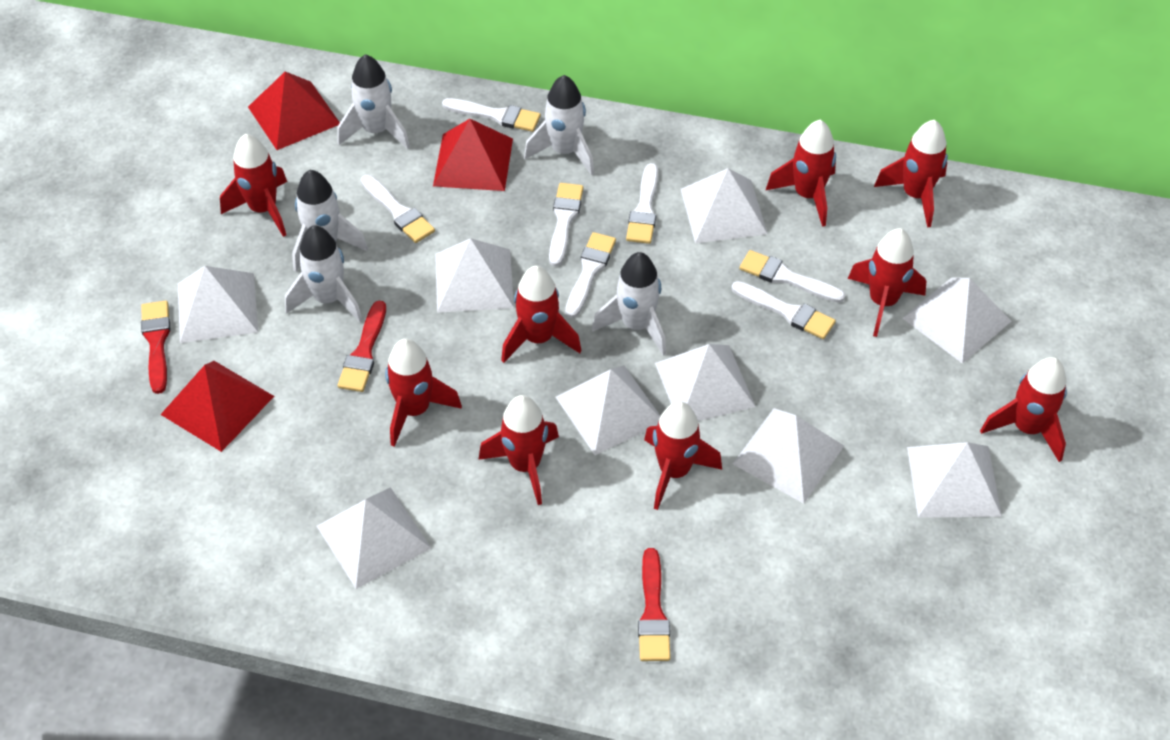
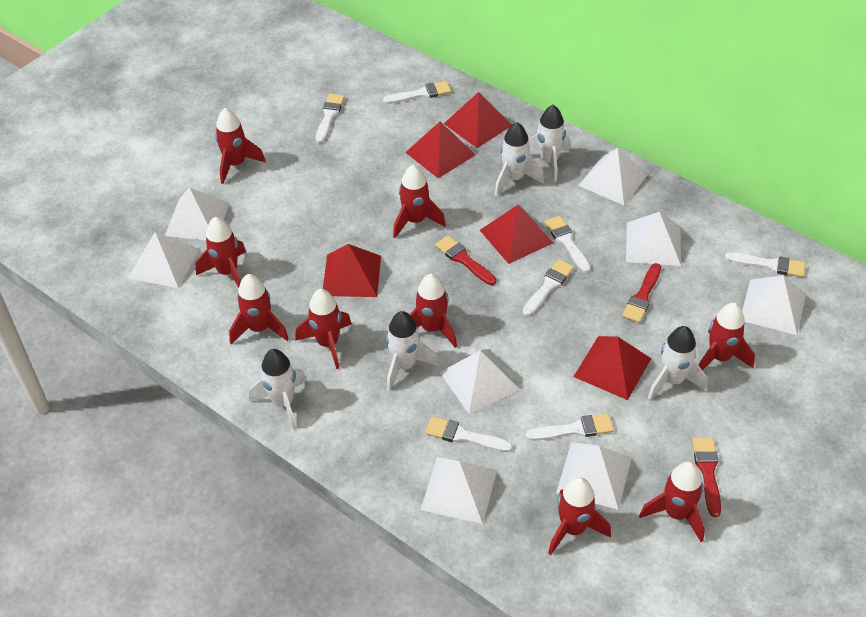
red pyramid: [160,361,274,452] [248,72,340,150] [433,119,513,191] = 3 -> [323,244,381,297] [405,122,476,178] [444,92,512,148] [480,205,553,264] [574,336,652,400] = 5
white pyramid: [178,266,258,343] [317,487,431,589] [435,238,514,313] [556,365,660,455] [655,344,756,421] [681,168,768,244] [733,408,844,503] [903,277,1011,364] [907,442,1002,518] = 9 -> [129,232,199,288] [165,187,230,240] [421,457,497,524] [440,349,520,414] [556,442,632,510] [578,148,648,205] [626,212,681,266] [742,275,806,335] = 8

